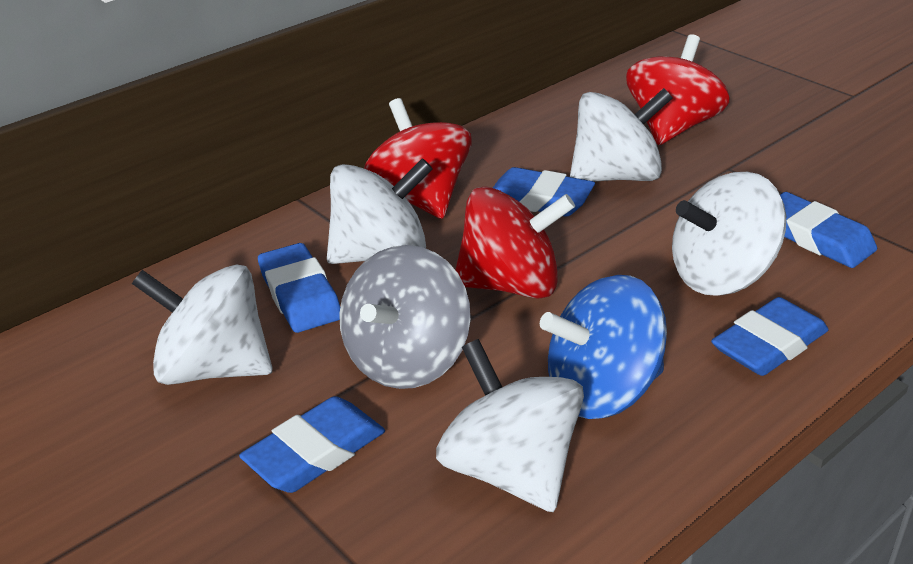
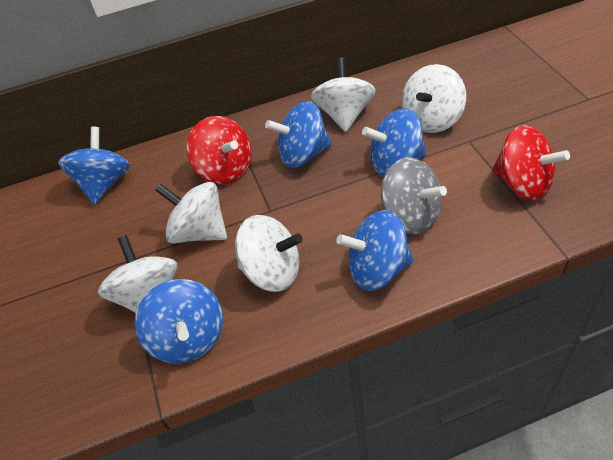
blue eraser: [239,396,385,493] [258,243,340,333] [493,167,595,216] [711,297,829,376] [780,192,877,268] = 5 -> none = 0
blue spinning top: [540,275,667,419] = 1 -> [58,127,130,204] [134,279,223,364] [265,101,332,168] [336,210,413,291] [362,108,426,177] = 5
red spinning top: [364,98,472,219] [455,186,575,298] [626,34,730,145] = 3 -> [187,116,252,184] [492,125,570,201] = 2

